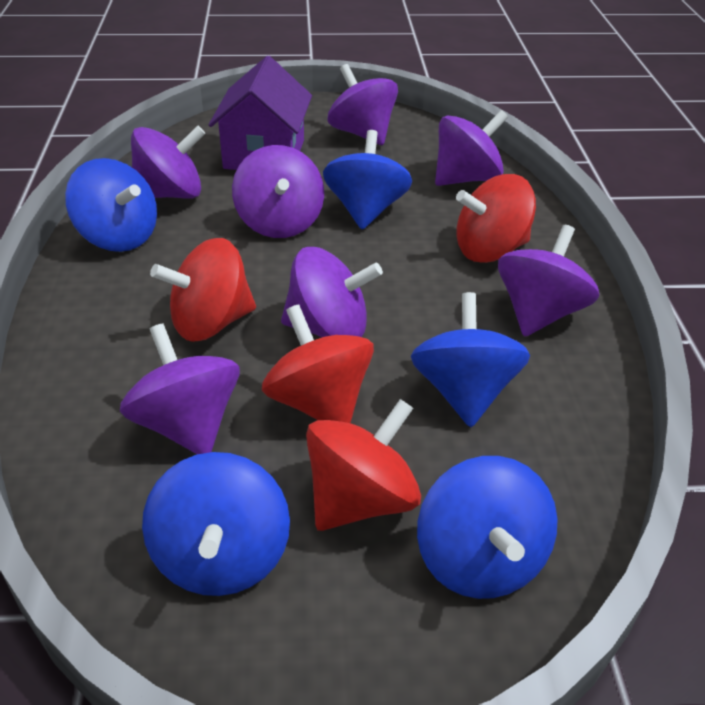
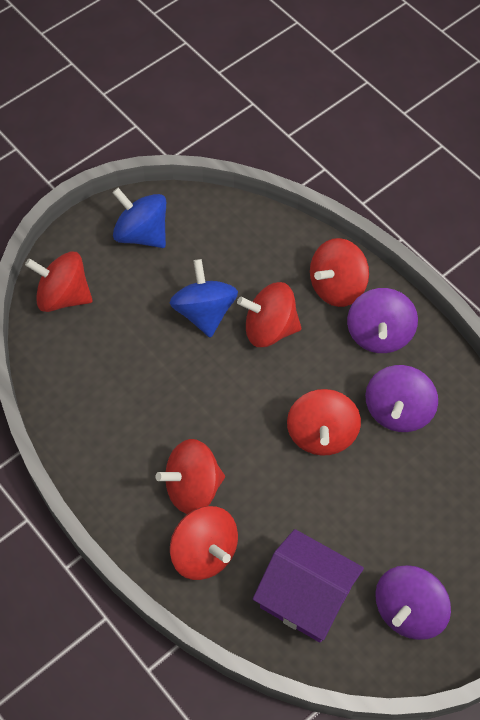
blue spinning top: [65,158,157,252] [142,452,290,596] [323,130,412,229] [411,292,530,427] [417,456,558,599] = 5 -> [112,188,166,248] [170,259,238,338] = 2
purple spinning top: [120,324,240,454] [131,126,205,199] [232,145,324,238] [281,247,383,337] [328,64,398,145] [435,110,508,186] [498,225,599,337] = 7 -> [347,288,418,353] [365,365,438,432] [375,565,451,640] = 3
red spinning top: [150,238,256,342] [262,304,374,423] [306,399,421,531] [456,174,536,263] = 4 -> [25,252,93,312] [155,439,225,514] [170,506,238,580] [237,282,301,347] [287,389,361,455] [310,238,369,307] = 6

